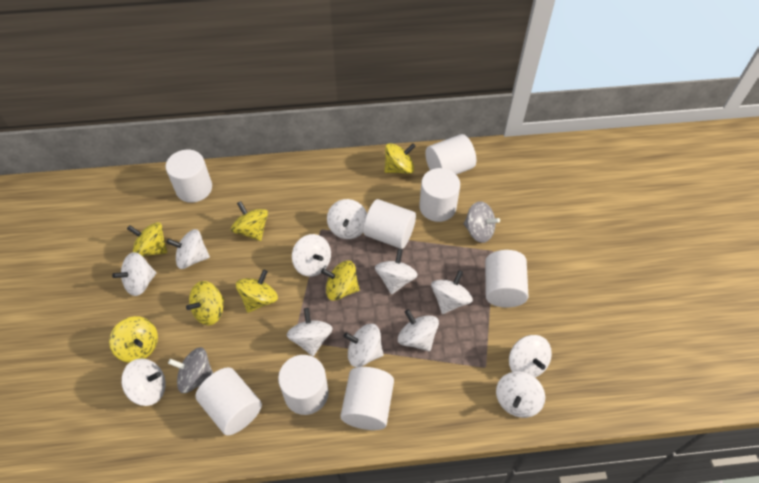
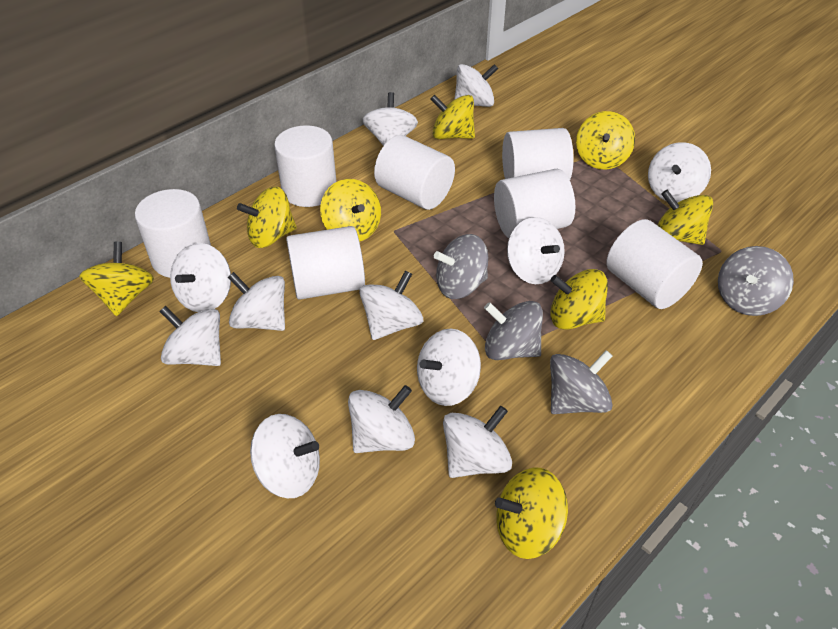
grey spinning top: [168,347,213,393] [463,201,500,243] = 2 -> [434,234,488,299] [484,301,543,360] [550,350,613,414] [718,246,794,316] = 4
white cylinder: [166,150,212,203] [195,367,262,436] [278,355,329,415] [340,367,394,430] [363,199,416,249] [419,168,460,222] [425,134,476,175] [485,250,529,308] = 8 -> [135,189,211,278] [274,125,337,207] [286,226,365,300] [374,135,455,210] [494,169,575,238] [502,128,574,180] [606,219,703,309] = 7
yellow spinning top: [109,316,158,363] [127,222,167,257] [186,281,224,325] [231,201,268,241] [236,269,278,313] [321,260,360,301] [385,143,416,174] = 7 -> [79,242,154,316] [237,187,297,248] [320,179,381,242] [430,95,475,139] [495,467,568,559] [550,269,608,330] [576,111,635,169] [657,190,713,245] = 8

